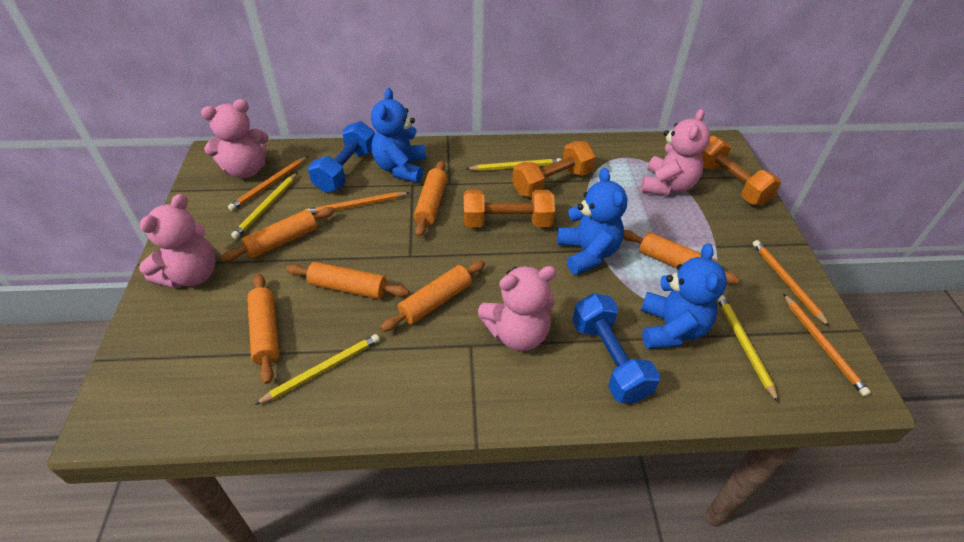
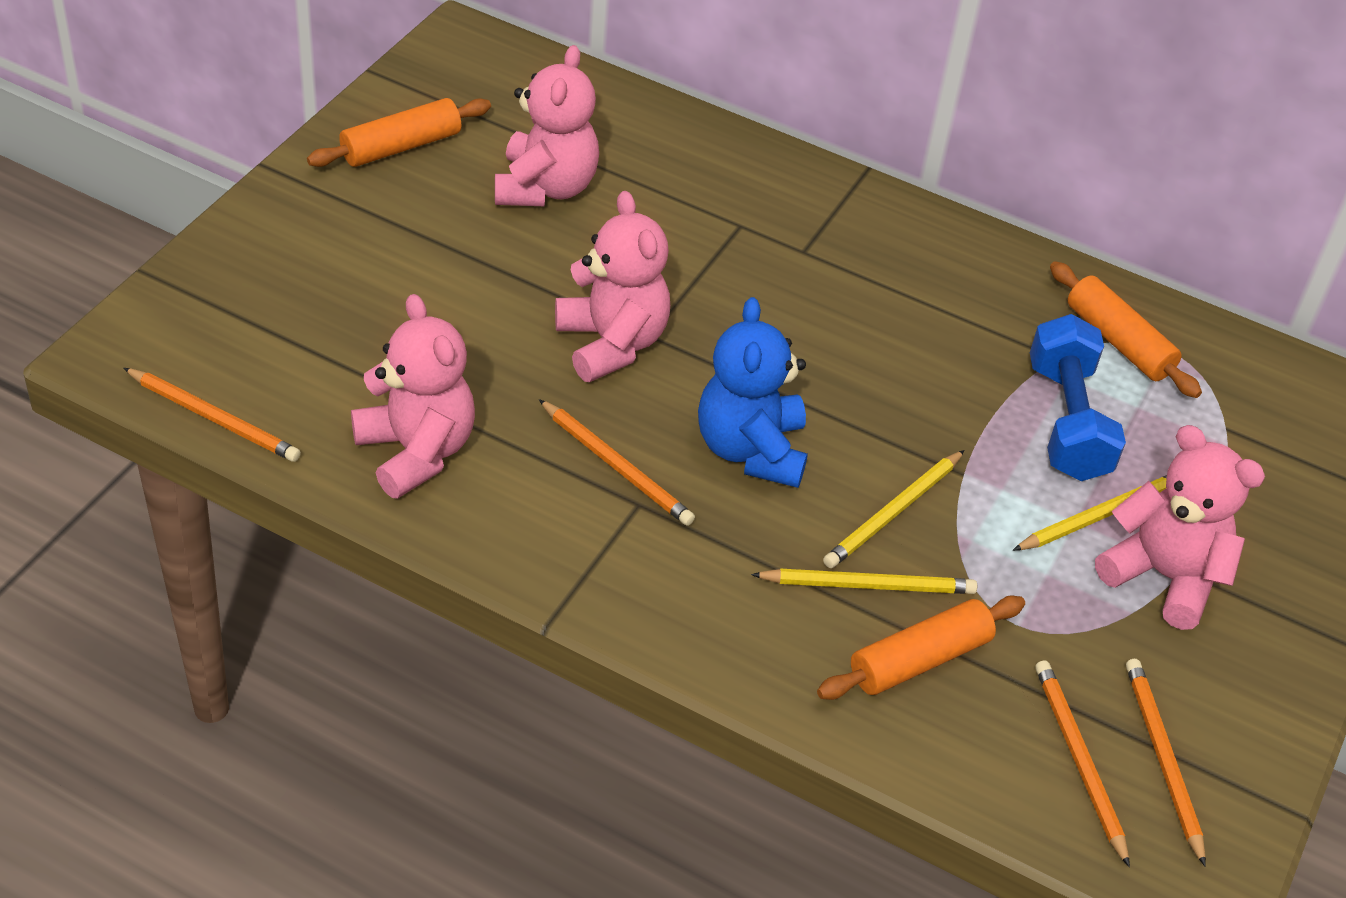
blue dumbbell: [308,121,375,193] [572,293,660,403] = 2 -> [1030,314,1126,481] = 1
blue teddy bear: [371,88,426,183] [557,168,628,275] [641,243,727,349] = 3 -> [698,297,808,488] = 1
orange dumbbell: [464,190,555,227] [512,141,596,198] [701,136,781,206] = 3 -> none = 0
orange rolling pin: [221,207,335,262] [247,274,280,384] [286,262,409,299] [380,260,485,332] [414,161,447,237] [623,230,739,284] = 6 -> [307,98,491,167] [817,596,1025,700] [1050,261,1202,398] = 3
yellow pencil: [231,172,298,239] [254,334,380,405] [466,158,562,171] [717,295,779,403] = 4 -> [751,569,977,594] [823,450,965,568] [1013,475,1167,551] = 3

